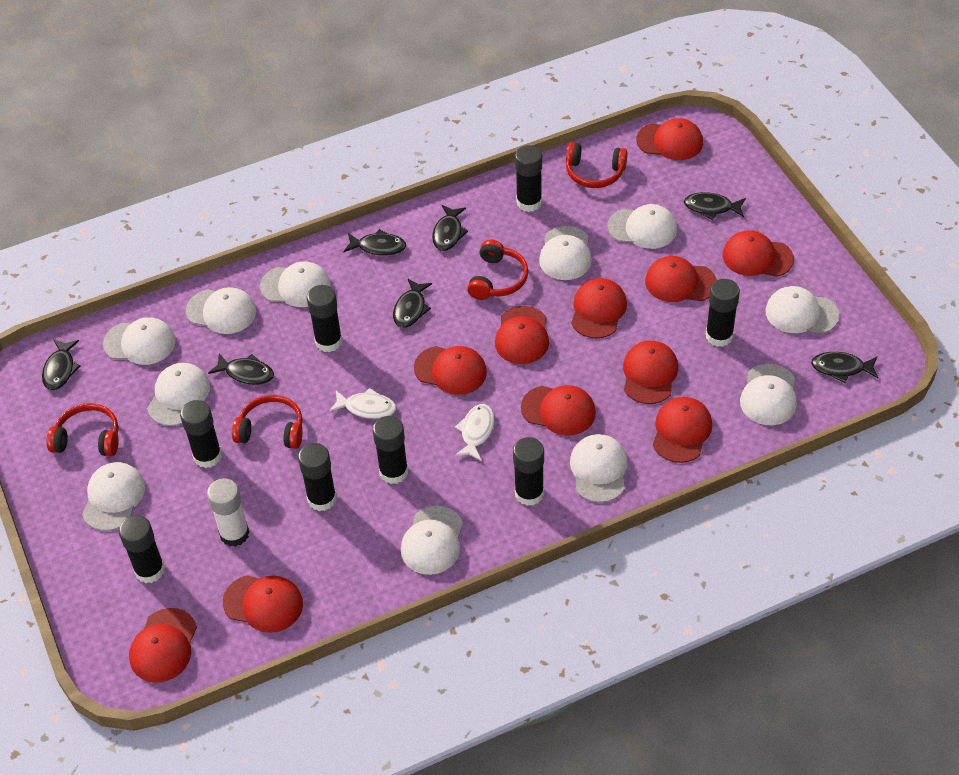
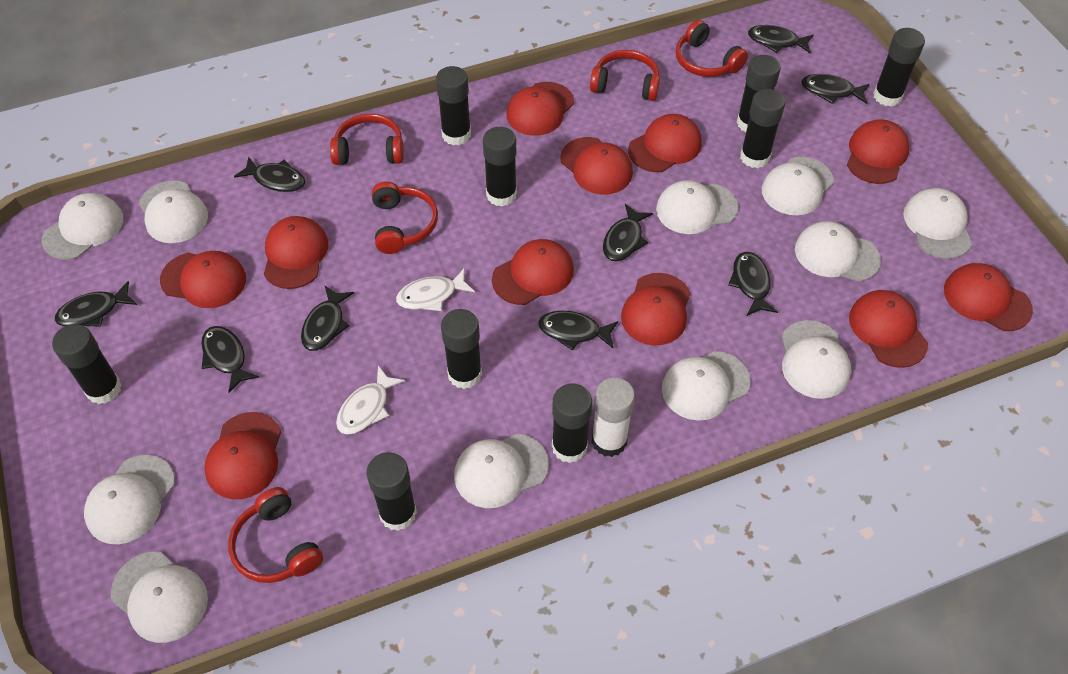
black fish: [42,339,80,390] [208,354,274,385] [344,229,406,256] [393,279,432,328] [432,205,468,251] [684,192,746,220] [811,352,879,383] = 7 -> [55,281,137,327] [201,326,259,393] [234,157,305,192] [301,285,354,351] [538,311,618,351] [603,204,653,262] [728,252,778,316] [748,25,814,53] [801,74,870,104] = 9
black glue stick: [119,515,165,583] [180,400,222,468] [298,443,337,511] [307,285,342,352] [373,416,408,484] [513,437,544,506] [515,145,542,212] [706,279,740,347] = 8 -> [52,324,122,404] [367,452,417,531] [436,66,471,145] [441,309,482,389] [483,127,517,207] [552,384,592,463] [737,55,781,132] [740,89,785,168] [873,28,925,107] = 9
red headphones: [47,403,119,456] [232,395,303,449] [467,240,528,300] [566,142,628,188] = 4 -> [228,487,323,583] [330,113,404,165] [372,181,438,254] [590,50,660,101] [675,20,748,77] = 5

